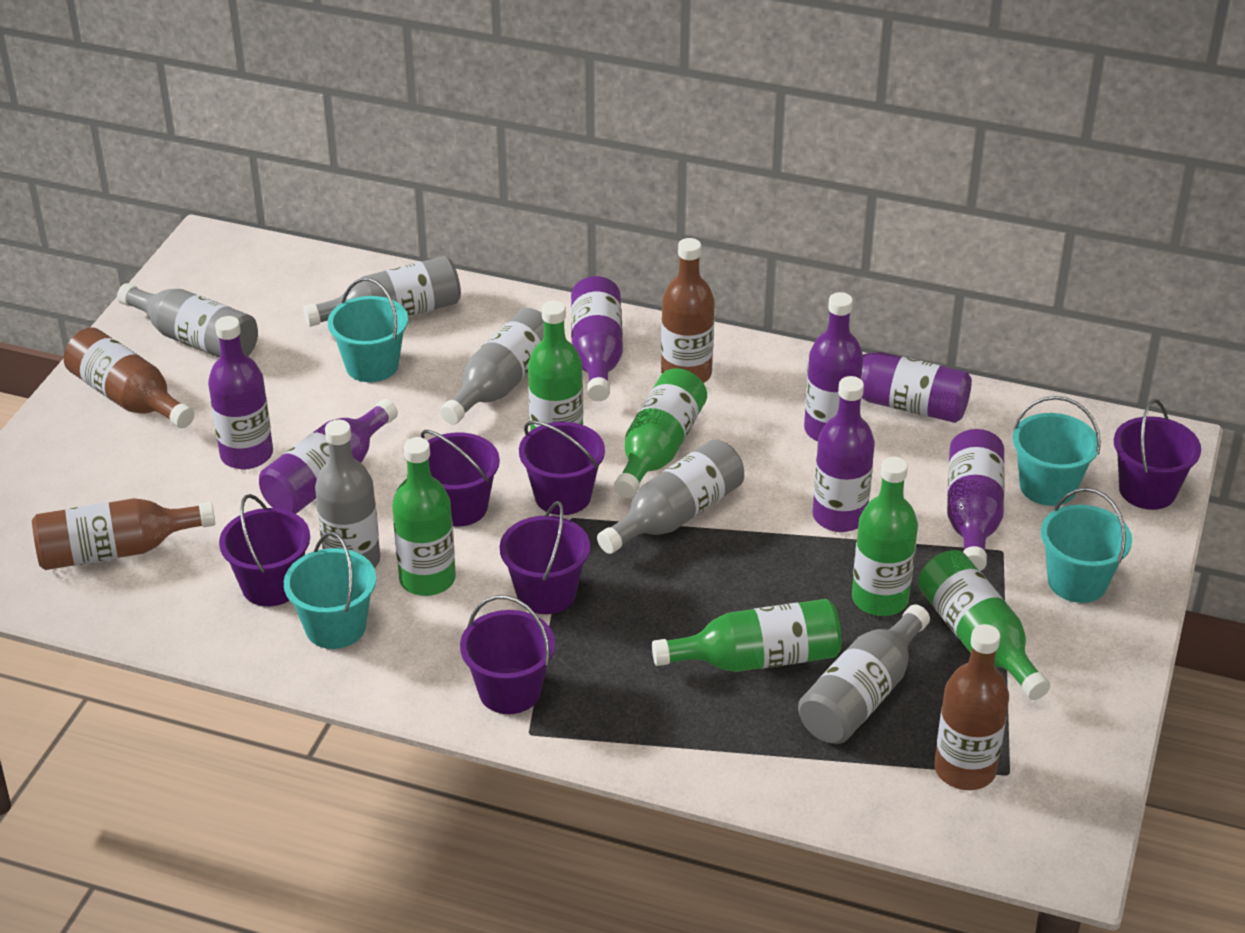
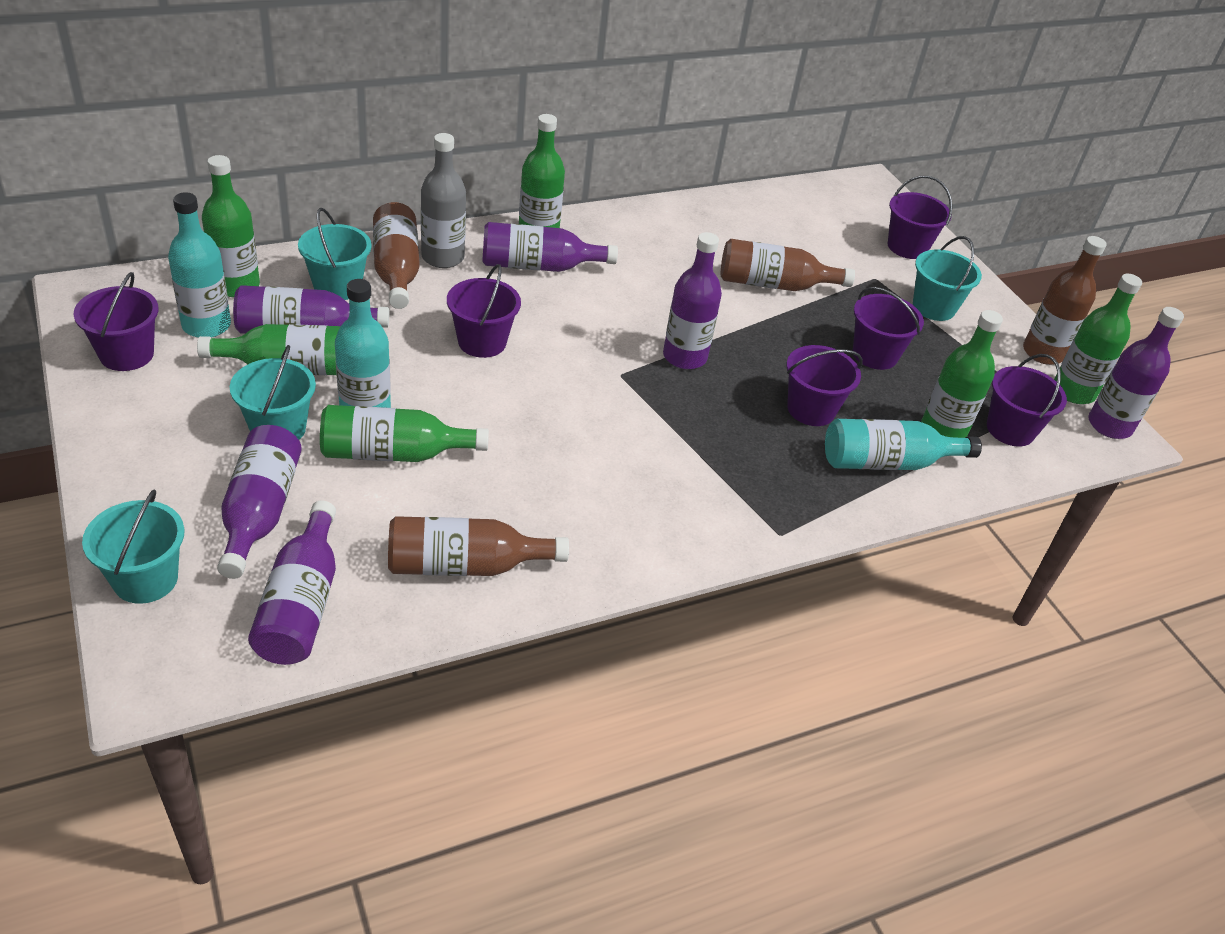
grey bottle: [117,283,258,358] [303,256,461,327] [315,420,380,568] [440,308,544,425] [597,439,744,554] [798,605,930,744] = 6 -> [421,133,466,268] = 1
purple bottle: [208,316,273,469] [259,399,398,514] [571,276,623,401] [804,292,863,441] [807,352,972,423] [812,376,875,532] [947,429,1005,571] = 7 -> [217,425,302,579] [233,285,389,334] [248,500,336,665] [482,222,618,272] [663,232,722,369] [1088,307,1184,439] = 6
turquoise bottle: none = 0 -> [168,192,231,338] [335,279,391,408] [825,419,982,470] = 3

